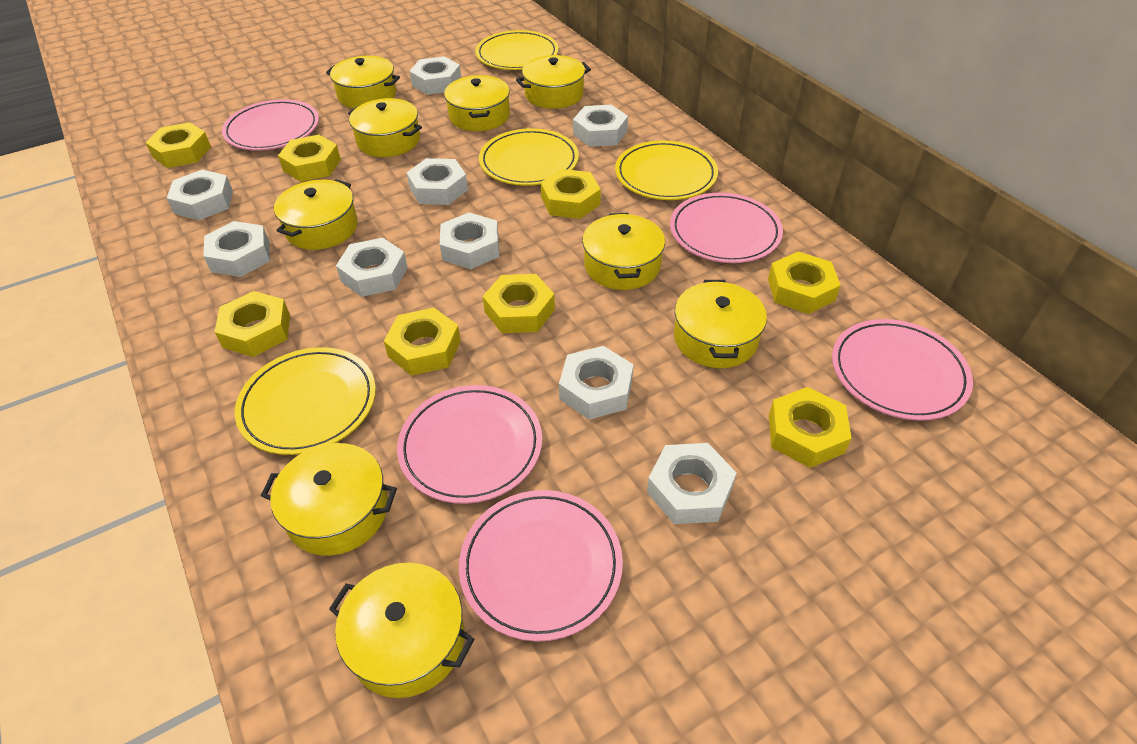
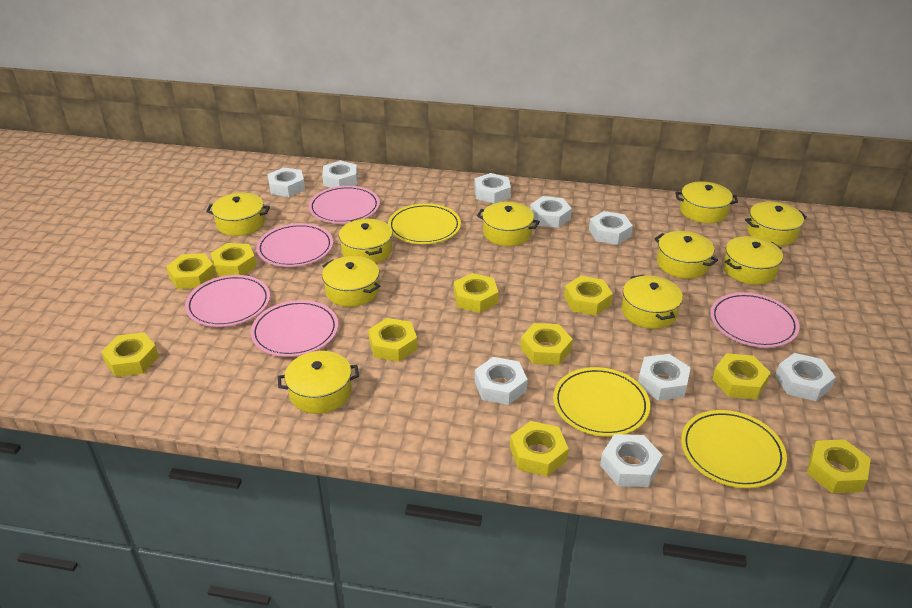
yellow nut: [145,122,211,168] [215,291,290,357] [278,135,341,182] [384,308,461,376] [483,274,555,333] [541,169,601,219] [768,252,841,314] [769,387,852,468] = 8 -> [101,332,159,377] [166,253,216,289] [210,243,256,277] [368,318,418,362] [454,273,499,313] [510,421,569,476] [520,323,573,365] [564,276,613,315] [712,353,771,399] [807,439,871,493] = 10
yellow plate: [235,347,376,455] [475,30,559,70] [479,128,579,186] [615,140,718,200] = 4 -> [388,204,461,244] [553,367,650,437] [681,410,787,488] = 3
yellow pot: [261,443,397,556] [274,179,358,250] [326,56,400,108] [329,563,474,698] [348,98,422,157] [444,75,510,131] [516,55,591,109] [582,213,665,290] [674,280,767,368] = 9 -> [206,193,270,236] [278,351,359,414] [322,256,380,307] [339,219,392,263] [477,202,540,246] [622,275,683,329] [654,231,718,279] [675,181,738,223] [723,236,783,285] [745,202,807,246] = 10

